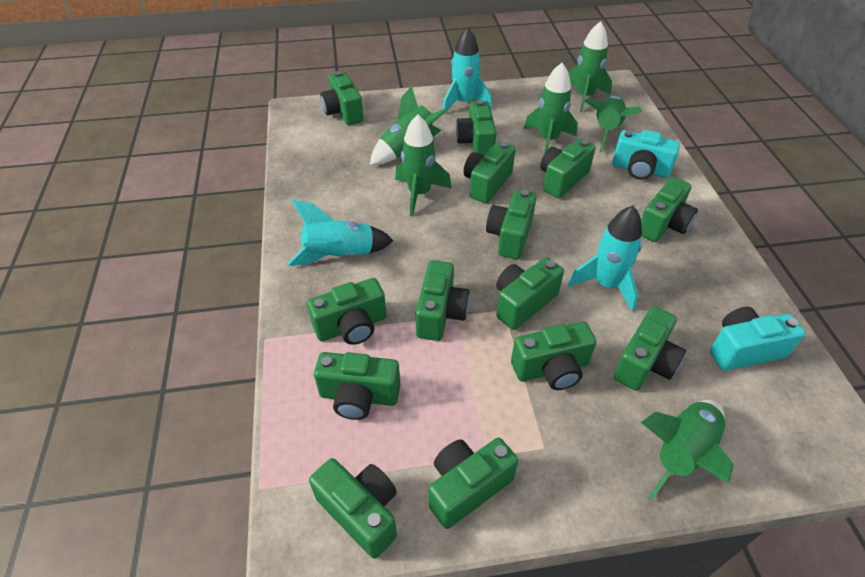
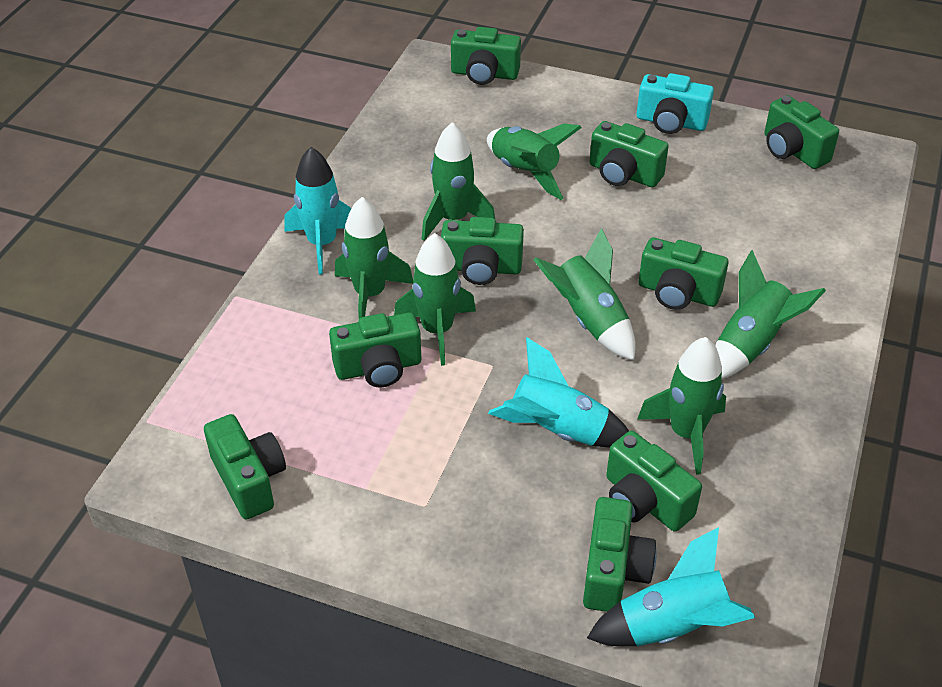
green camera: [307,278,387,345] [309,458,397,559] [314,352,400,420] [320,71,364,125] [416,260,470,341] [429,438,518,529] [456,100,497,155] [464,142,515,204] [486,189,537,259] [496,258,564,330] [511,322,597,390] [540,139,596,198] [613,306,686,391] [641,177,698,242] = 14 -> [204,414,286,519] [329,312,421,388] [441,217,524,285] [451,27,521,85] [583,497,657,612] [589,121,669,187] [606,431,702,531] [638,238,728,310] [764,95,839,169] = 9
green rocket: [370,86,448,165] [395,115,452,216] [524,63,578,154] [568,21,612,113] [585,96,642,153] [641,400,733,501] = 6 -> [335,197,413,318] [394,233,476,366] [422,122,495,241] [487,123,582,200] [534,228,636,360] [637,337,726,475] [715,250,826,380] = 7
turquoise camera: [612,130,680,180] [710,307,805,371] = 2 -> [637,73,714,134] = 1

